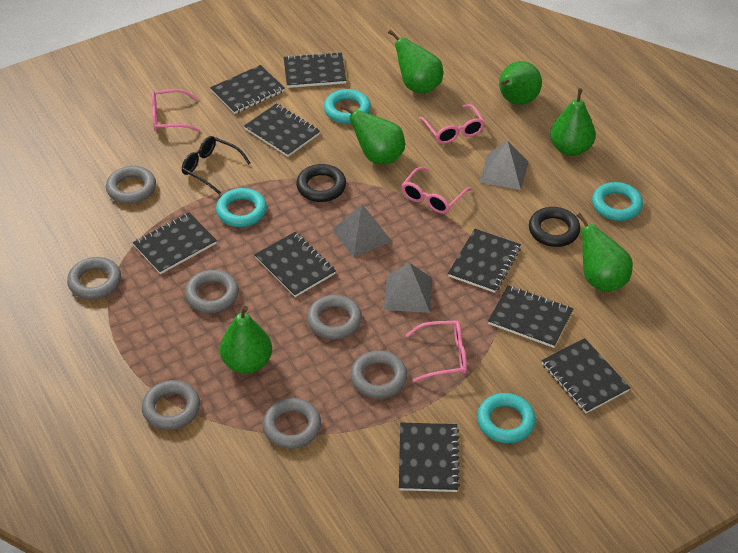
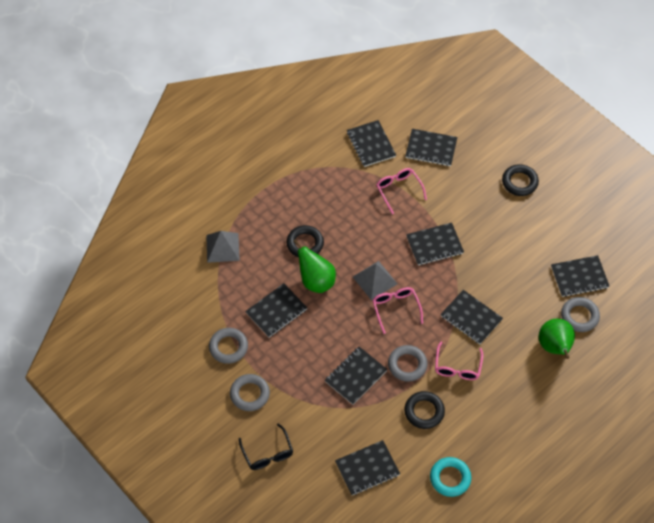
black notebook: [133,213,217,274] [210,65,285,114] [244,103,320,157] [255,232,336,297] [284,52,346,88] [399,423,460,492] [448,229,521,293] [488,285,573,348] [542,338,631,413] = 9 -> [245,283,307,337] [325,347,387,405] [335,440,400,495] [347,120,396,167] [405,129,458,166] [406,223,464,265] [441,290,503,344] [551,255,609,297] = 8
black ring: [296,164,346,202] [529,207,580,247] = 2 -> [286,225,324,258] [405,391,445,429] [502,164,539,196] = 3
green pear: [220,306,272,374] [340,105,405,164] [388,29,443,94] [499,61,542,105] [550,88,596,156] [577,213,633,292] = 6 -> [293,239,336,293] [539,319,575,359] = 2
grey pyramid: [332,204,392,258] [384,263,433,313] [479,140,528,190] = 3 -> [206,231,240,263] [353,261,397,300] = 2
grey ring: [67,257,121,300] [106,166,156,204] [142,380,200,430] [185,270,239,313] [262,398,321,449] [307,295,362,340] [350,351,407,399] = 7 -> [209,328,248,364] [230,374,270,411] [388,345,427,382] [561,297,600,332] = 4
pink glasses: [151,89,200,132] [402,167,471,214] [406,320,467,382] [419,104,485,144] = 4 -> [372,287,423,334] [376,168,427,214] [435,342,483,380] = 3
turquoise ring: [216,188,267,227] [324,89,371,124] [477,393,536,443] [592,182,643,221] = 4 -> [430,457,471,497] = 1

